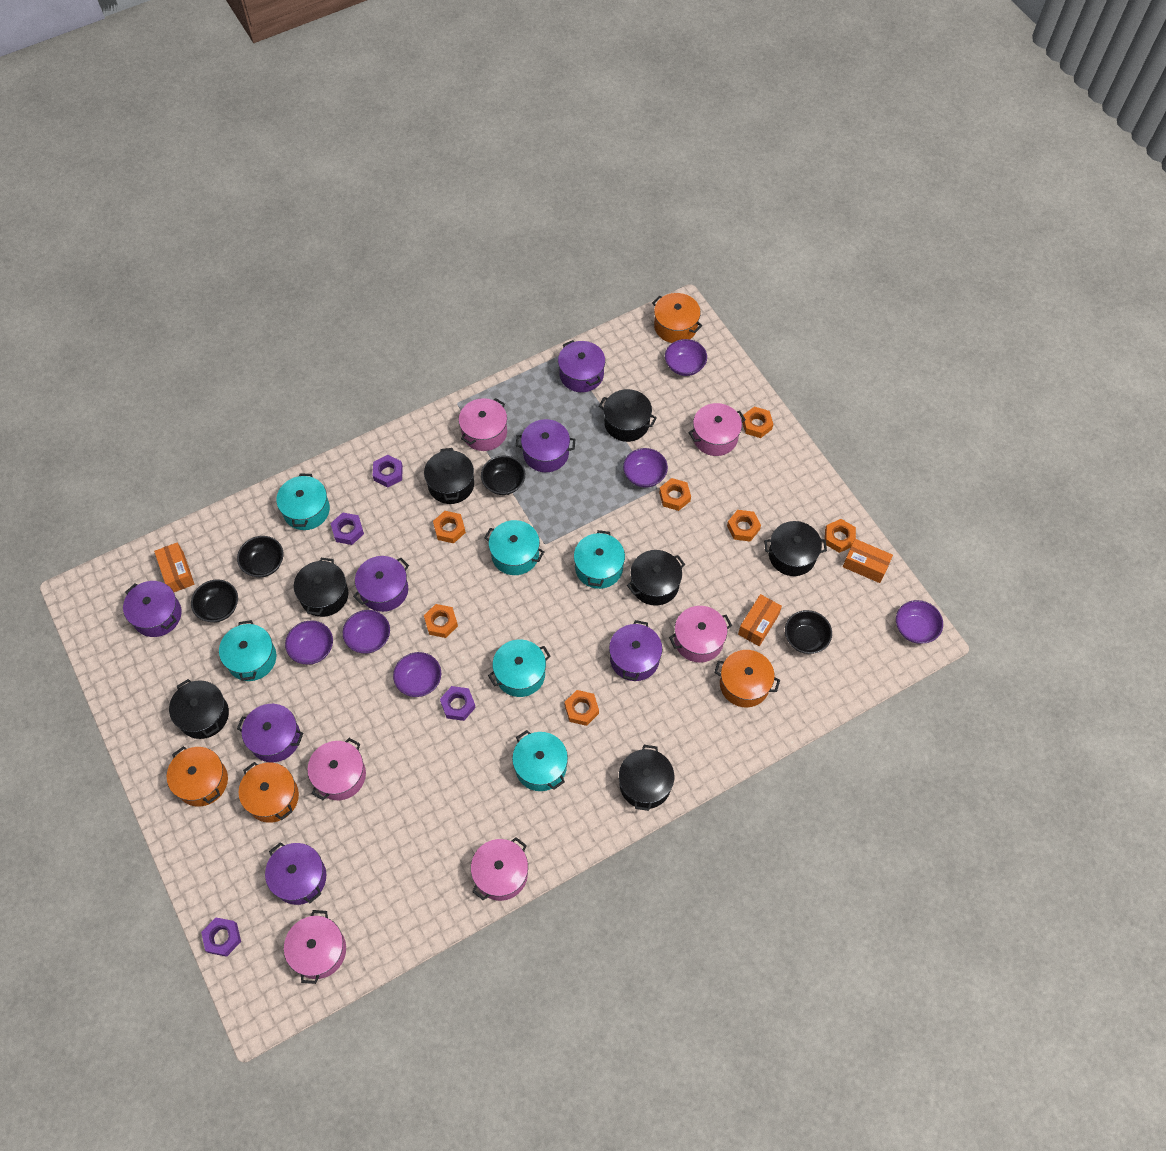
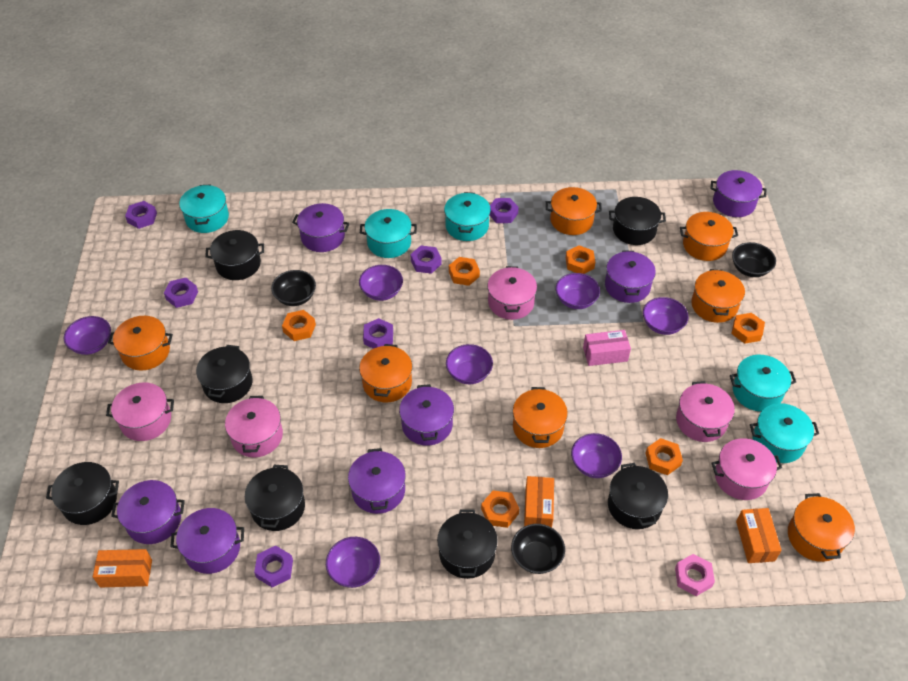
black bowl: [191,579,238,622] [237,536,283,577] [481,455,525,495] [785,610,832,654] = 4 -> [271,270,316,306] [511,524,565,574] [732,242,776,277] = 3
orange nut: [424,604,458,638] [433,511,466,543] [565,690,599,726] [659,478,691,511] [727,510,761,541] [742,406,773,438] [825,519,856,553] = 7 -> [282,310,316,341] [449,257,480,286] [481,490,519,528] [566,245,595,274] [645,438,683,475] [731,313,765,344] = 6
orange pot: [167,746,228,807] [239,762,299,823] [652,293,702,343] [714,650,780,707] = 4 -> [108,316,173,371] [359,344,412,402] [513,387,568,448] [546,187,602,235] [680,212,738,261] [691,269,745,323] [788,493,855,562] = 7
pink box: none = 0 -> [583,330,631,366] = 1
pink nut: none = 0 -> [675,554,715,596] = 1
pink pot: [284,910,346,984] [307,738,366,800] [459,398,507,451] [471,837,528,901] [669,606,732,663] [688,403,746,456] = 6 -> [106,383,174,441] [225,396,283,457] [487,266,537,320] [676,381,735,442] [711,438,782,500] = 5
purple bowl: [285,620,333,665] [343,610,390,654] [393,652,441,697] [623,448,668,488] [665,339,707,376] [896,600,943,644] = 6 -> [64,316,111,355] [326,537,380,588] [359,265,403,301] [446,344,493,384] [556,273,600,309] [571,433,622,478] [643,297,689,335] = 7
purple nut: [201,918,241,957] [330,512,364,545] [373,455,403,488] [440,686,476,721] = 4 -> [125,201,157,229] [164,278,198,308] [254,546,293,587] [363,318,393,349] [410,246,442,274] [489,198,519,223] = 6
turquoise pot: [219,620,277,681] [276,474,330,530] [484,520,544,575] [488,639,551,697] [512,730,568,791] [574,530,625,589] = 6 -> [179,184,229,233] [360,209,417,258] [444,192,491,241] [730,355,796,412] [750,403,819,463] = 5

